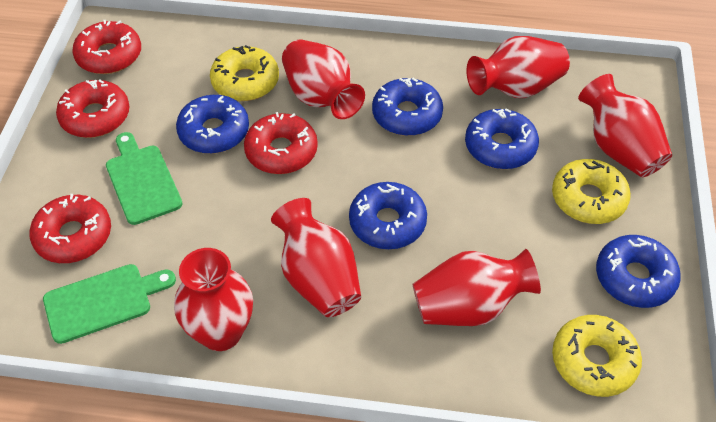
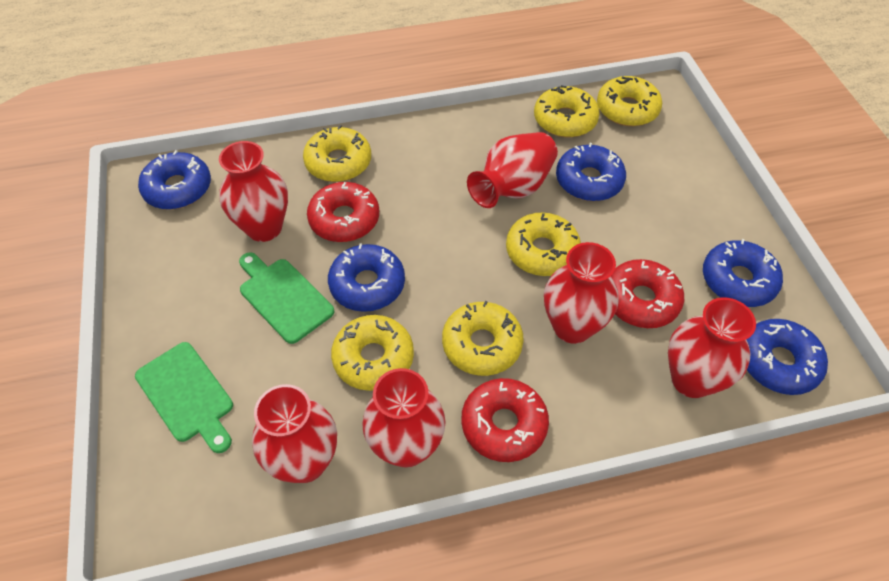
red donut: [29,194,111,263] [56,79,129,138] [72,20,141,74] [244,112,318,174] = 4 -> [307,182,379,242] [461,378,549,462] [611,259,684,328] = 3
yellow donut: [210,45,279,101] [552,159,631,224] [552,315,642,397] = 3 -> [303,125,371,182] [331,315,414,391] [442,301,524,376] [506,213,581,276] [534,85,600,137] [597,76,662,126] = 6

